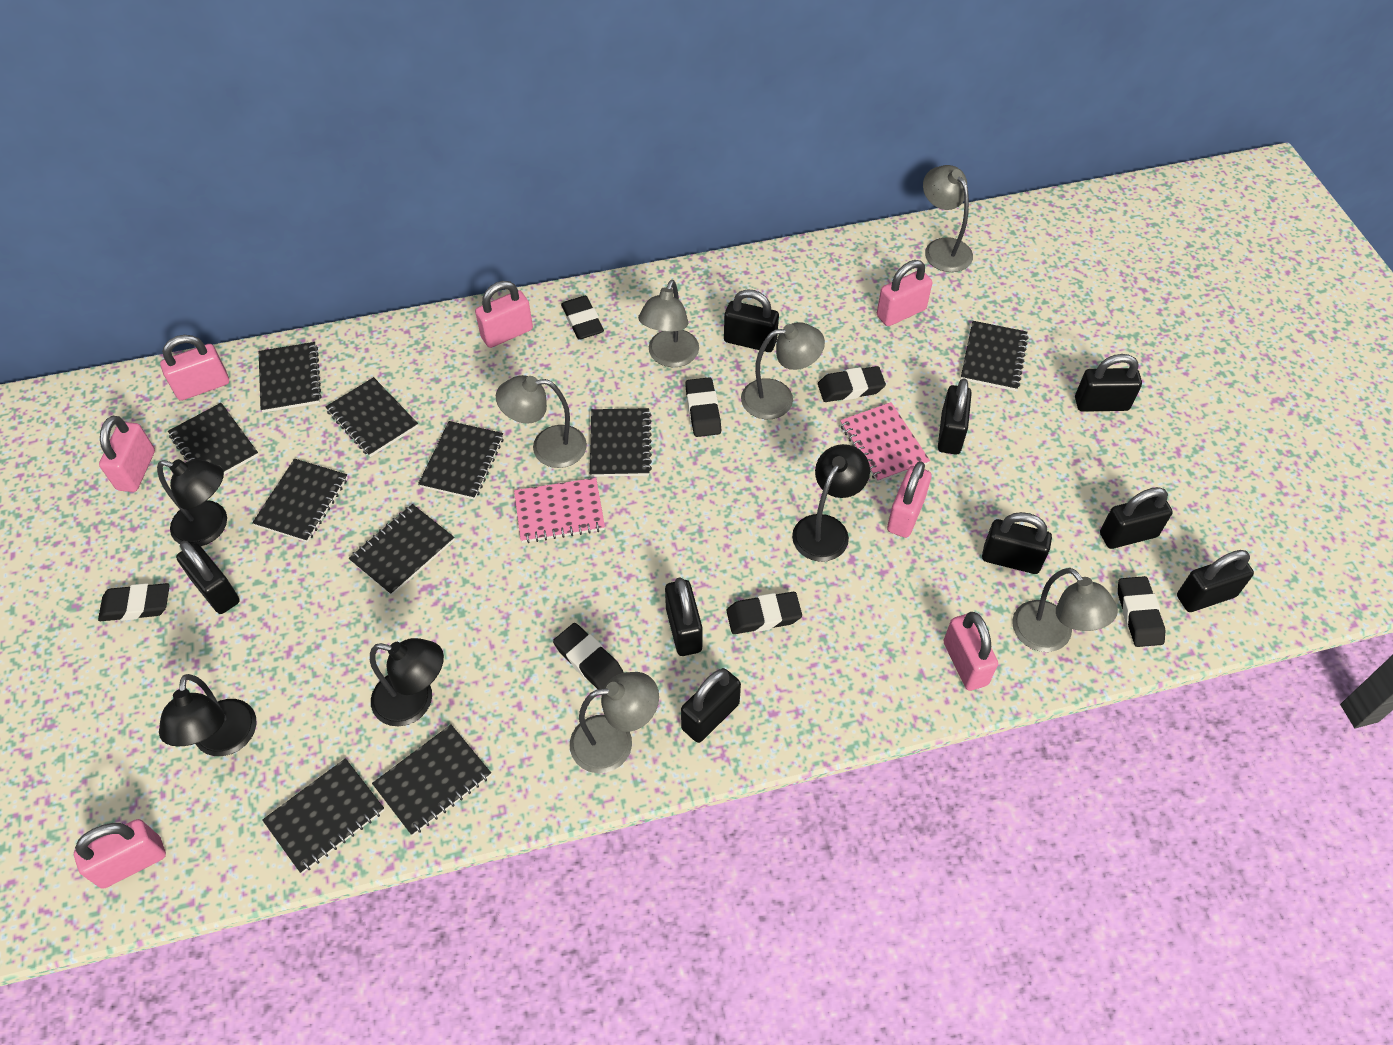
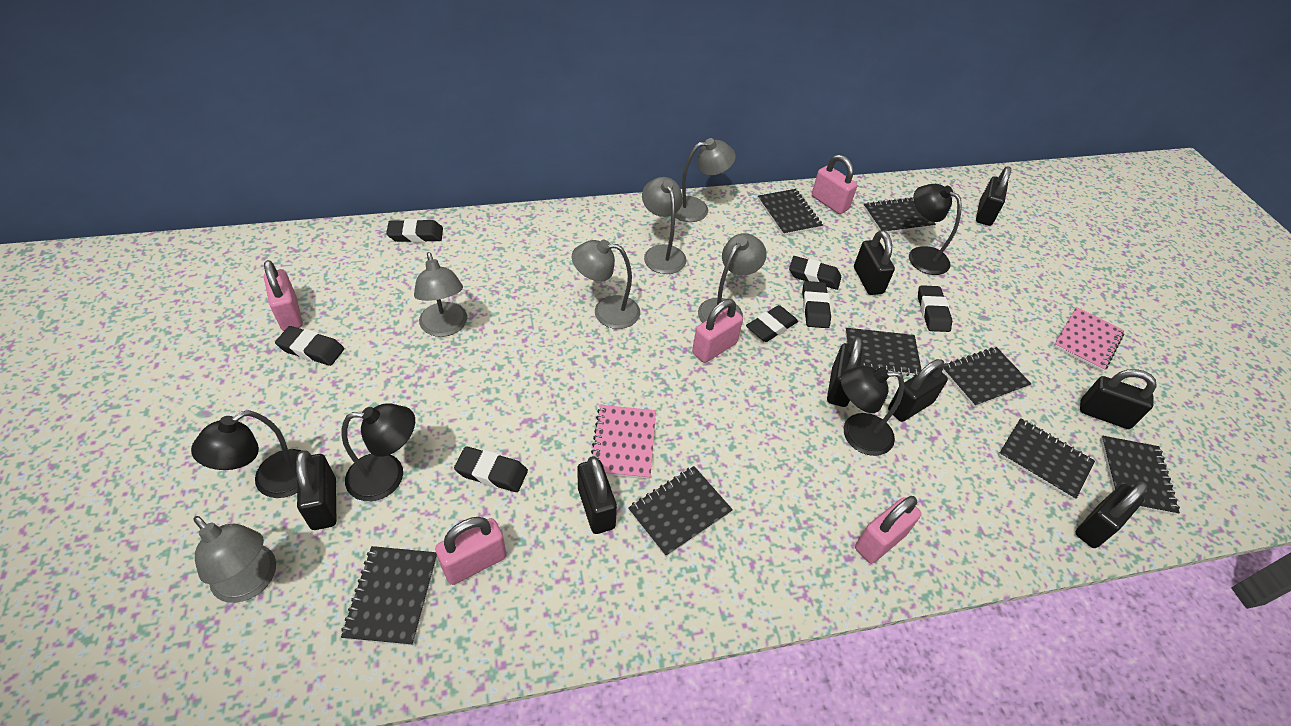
black notebook: [168,403,259,475] [252,459,348,542] [259,342,321,413] [262,758,385,874] [325,377,418,457] [349,504,454,595] [372,725,491,836] [418,421,503,500] [590,408,652,477] [961,321,1028,391] = 10 -> [341,546,437,646] [628,466,733,557] [758,189,823,236] [845,328,922,376] [863,197,936,233] [943,347,1031,407] [998,418,1095,500] [1100,436,1180,515] = 8
black padlock: [176,541,240,614] [665,577,703,656] [681,668,741,743] [724,289,779,352] [938,379,972,455] [982,512,1052,574] [1075,354,1142,412] [1100,487,1173,549] [1177,550,1254,612] = 9 -> [296,450,336,530] [577,456,617,534] [827,337,862,407] [854,230,895,295] [888,359,948,422] [976,166,1011,226] [1075,482,1147,548] [1080,369,1157,429] = 8
pink padlock: [74,819,166,889] [99,416,155,492] [160,335,229,401] [475,281,533,348] [877,260,932,326] [887,461,932,538] [943,612,998,691] = 7 -> [264,260,303,331] [435,517,507,585] [692,299,743,363] [812,155,857,214] [855,496,922,564] = 5

